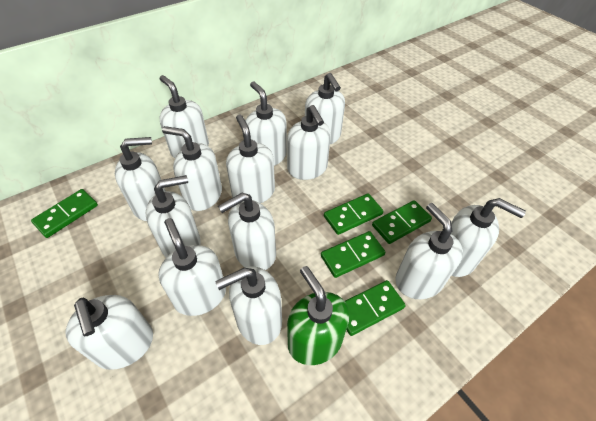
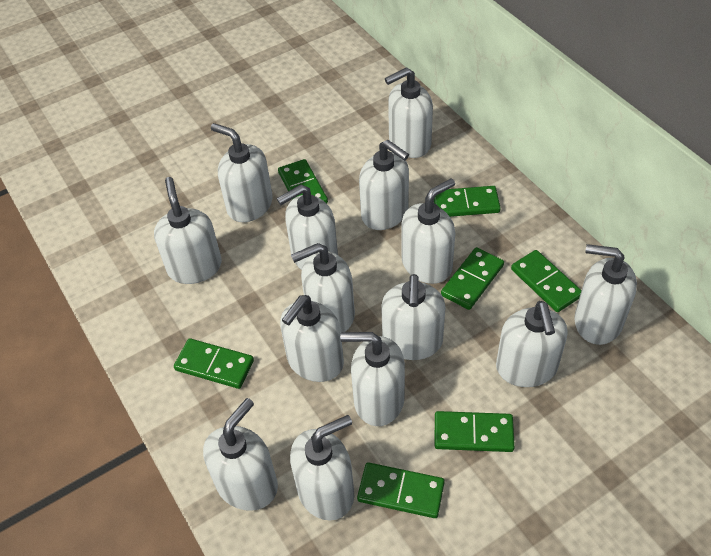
green domino: [31,189,98,238] [321,231,386,278] [324,193,383,235] [345,280,406,336] [372,200,432,244] = 5 -> [174,338,254,389] [278,159,328,204] [357,462,445,518] [434,186,501,217] [435,411,515,452] [441,247,504,310] [511,250,582,312] = 7
green soap dispenser: [287,266,349,365] = 1 -> none = 0

